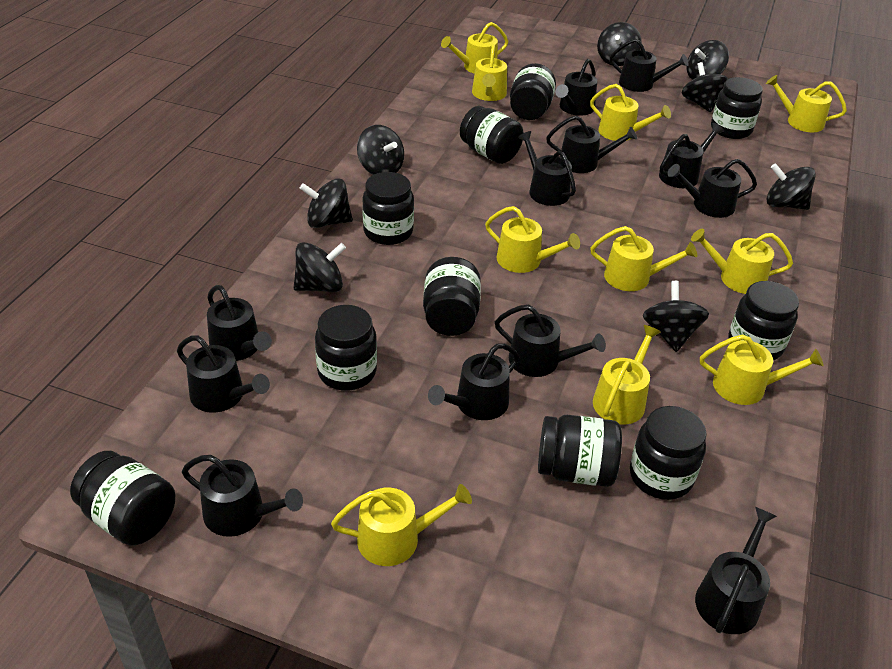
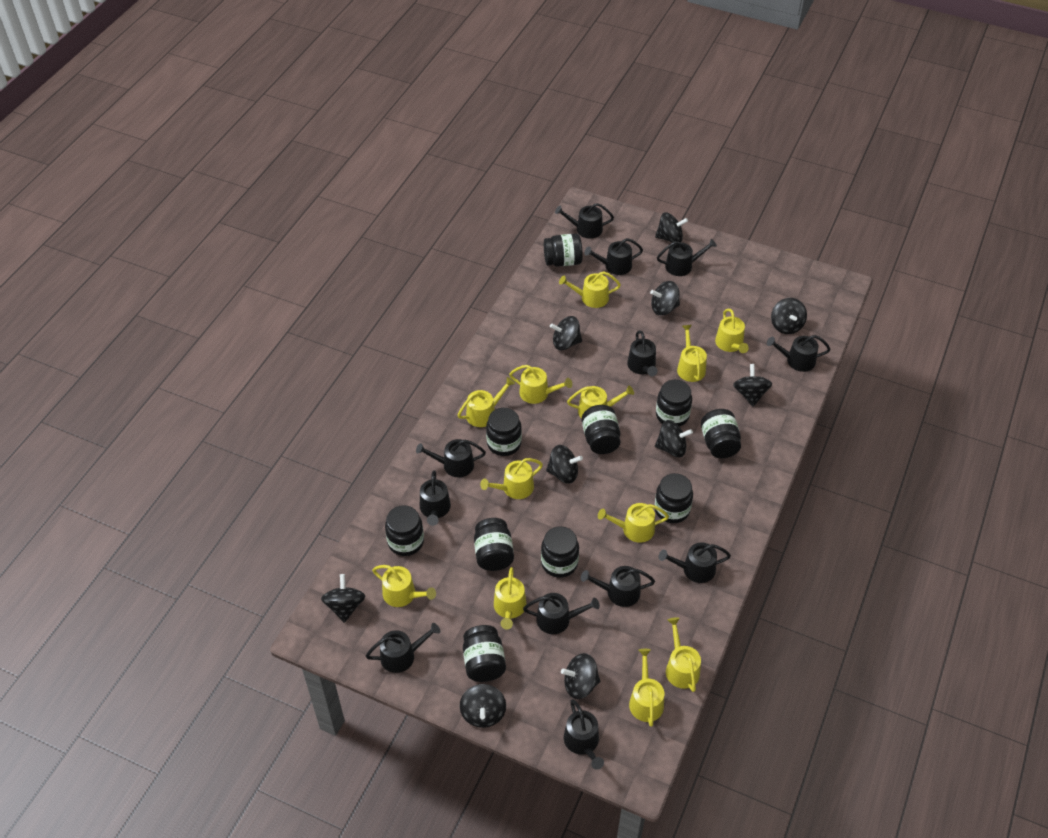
black spinning top: [294,242,346,292] [300,178,353,228] [357,125,404,175] [597,22,642,66] [643,281,709,352] [681,62,728,112] [687,40,729,80] [767,163,816,210] = 8 -> [321,574,365,623] [460,684,506,728] [546,445,583,484] [550,316,582,350] [561,653,600,699] [650,281,680,315] [655,212,688,243] [655,420,693,457] [733,364,772,406] [771,298,807,334] = 10
yellow watering can: [331,484,472,566] [441,22,508,73] [472,44,507,101] [485,206,580,273] [590,84,671,141] [591,226,697,291] [593,325,661,424] [691,229,793,294] [700,334,824,405] [766,75,847,132] = 10 -> [372,565,436,607] [457,377,515,427] [480,458,543,499] [494,567,526,630] [509,365,572,404] [559,272,621,308] [567,385,634,419] [598,503,669,543] [629,649,664,727] [666,617,701,692] [677,325,707,382] [715,309,749,353] = 12

